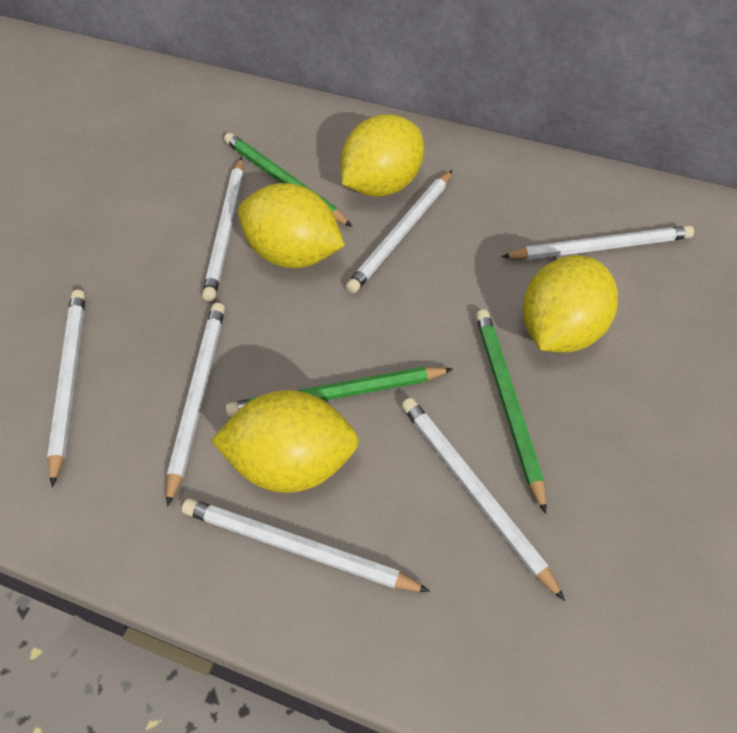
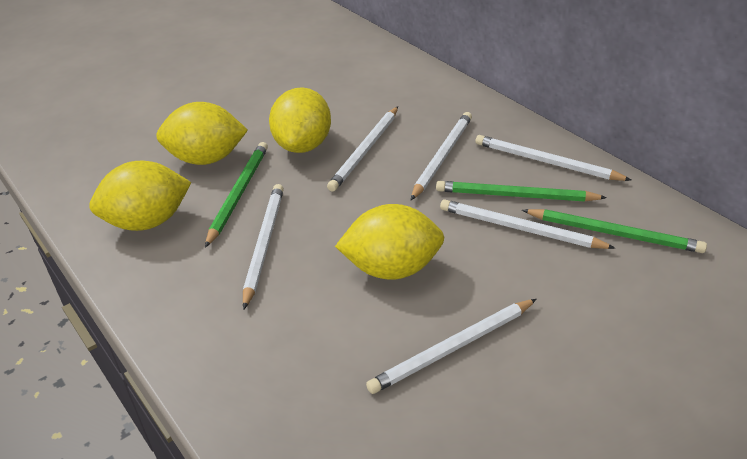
white pencil: [47,290,86,487] [166,303,225,507] [182,498,430,592] [202,157,244,302] [346,170,452,293] [402,398,565,601] [501,226,694,260] = 7 -> [243,184,284,310] [327,107,398,192] [366,299,536,394] [411,112,472,200] [440,199,616,249] [475,135,631,181] = 6

